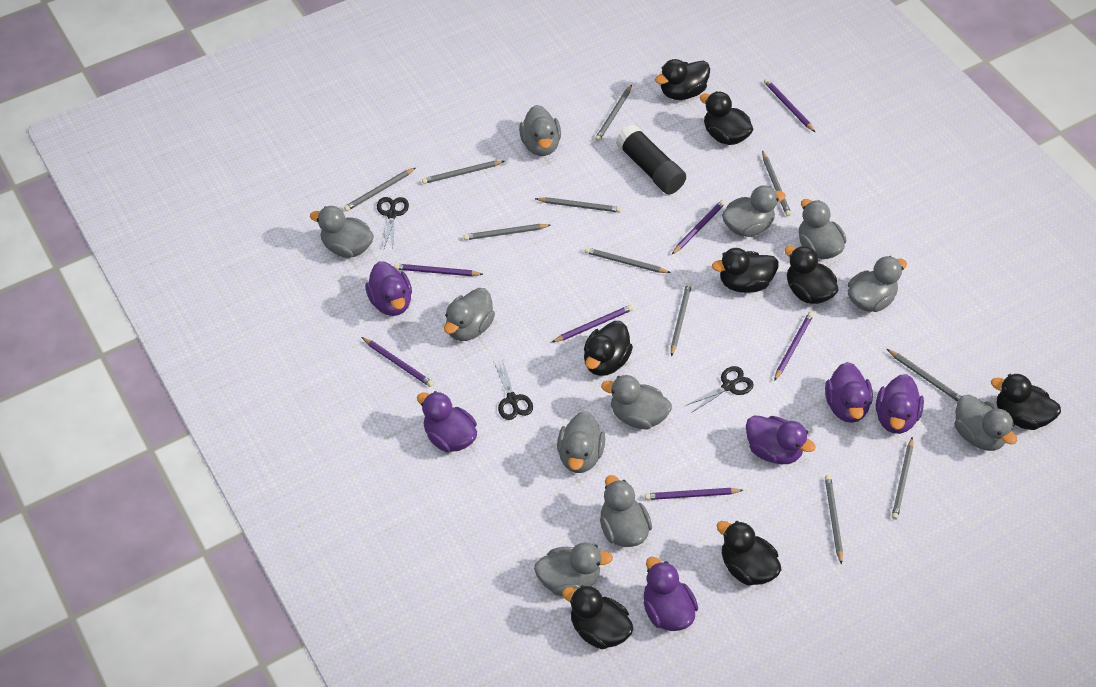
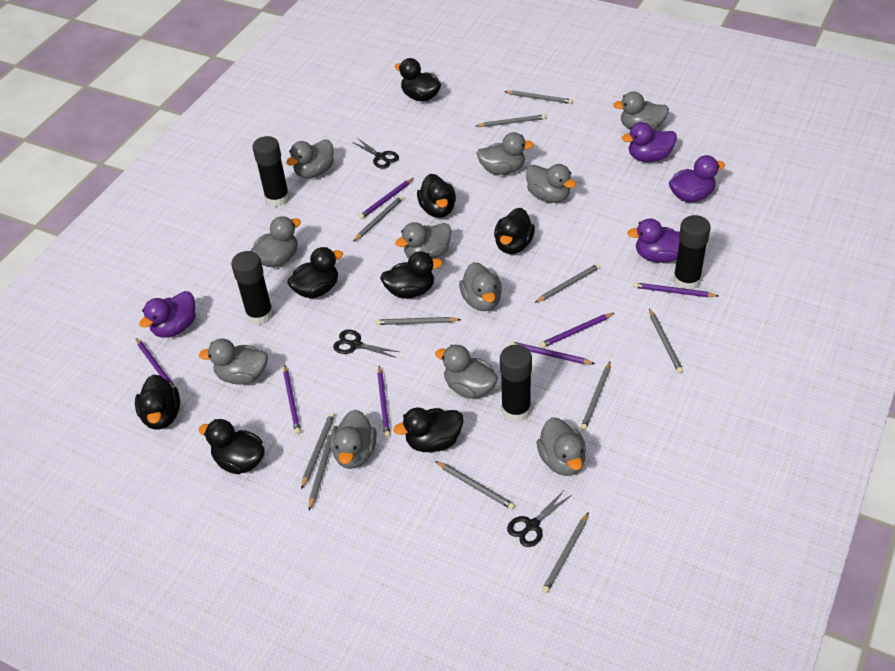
black glue stick: [616,125,686,194] = 1 -> [231,251,273,325] [252,136,290,207] [500,345,532,422] [673,215,711,290] = 4
purple duck: [365,261,412,316] [417,391,477,452] [643,557,698,631] [746,415,816,464] [825,362,873,423] [876,374,924,434] = 6 -> [139,291,196,338] [622,122,677,162] [627,218,680,263] [669,155,725,202] = 4

